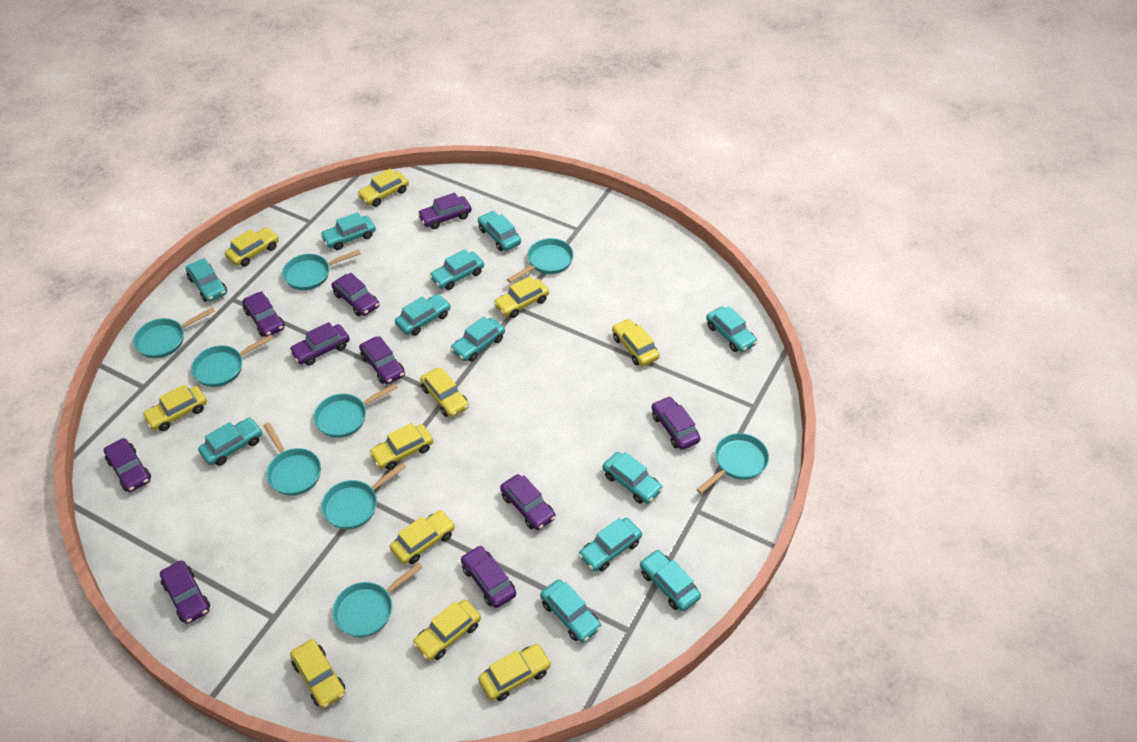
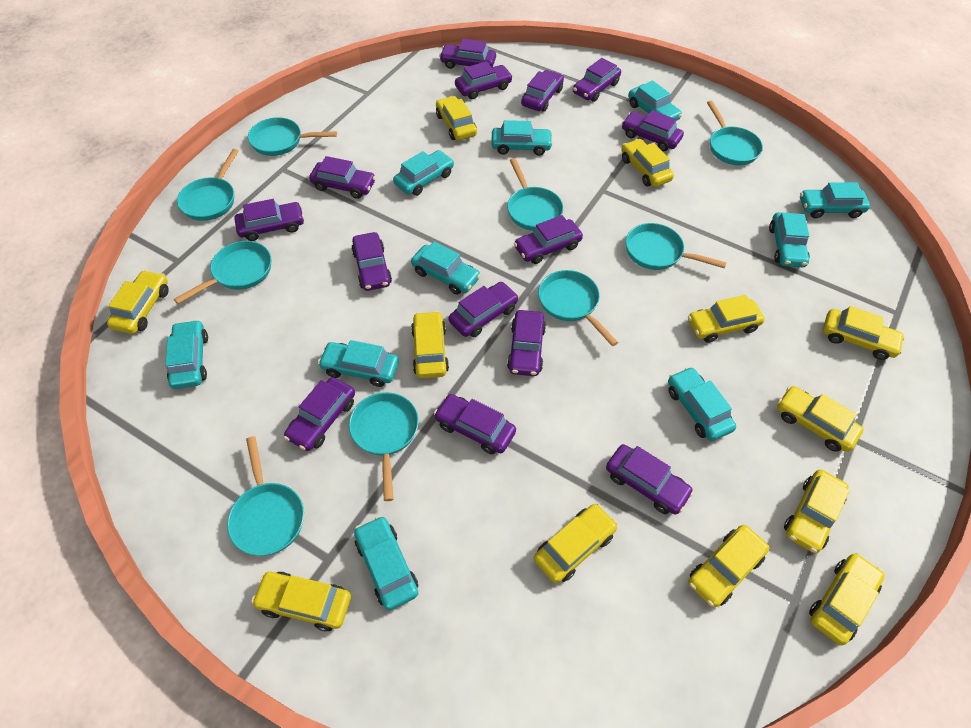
purple car: [104,438,151,492] [160,560,210,624] [242,291,285,337] [289,322,350,366] [331,273,379,316] [359,336,405,384] [417,193,472,229] [461,546,516,608] [500,474,556,530] [652,396,701,450] = 10 -> [234,199,304,241] [284,377,355,451] [309,156,376,199] [351,232,392,291] [434,394,516,454] [439,39,496,69] [449,282,519,338] [455,61,513,99] [507,310,546,376] [514,215,583,264] [521,70,564,112] [573,58,621,102] [606,444,694,515] [622,110,684,151] = 14
turquoise car: [186,258,227,302] [198,418,262,466] [320,212,376,250] [395,294,451,336] [429,249,484,290] [450,316,505,362] [478,211,521,251] [540,579,602,643] [579,518,642,572] [603,452,663,504] [640,550,701,611] [706,306,757,352] = 12 -> [165,320,208,389] [318,340,399,387] [354,516,418,611] [393,150,454,196] [411,242,481,295] [491,120,553,156] [628,80,682,120] [668,367,736,441] [769,212,809,267] [800,182,870,218] = 10
yellow car: [142,385,207,431] [225,227,279,267] [290,639,345,709] [357,169,409,207] [369,423,433,470] [390,510,455,564] [412,600,481,661] [420,368,469,417] [478,644,551,701] [494,276,549,318] [612,319,660,366] = 11 -> [107,270,169,334] [251,572,351,631] [411,311,449,378] [436,96,477,140] [534,504,618,583] [621,139,674,187] [688,295,765,343] [688,525,769,607] [777,386,863,452] [784,470,850,553] [809,553,885,645] [823,306,905,360] = 12

